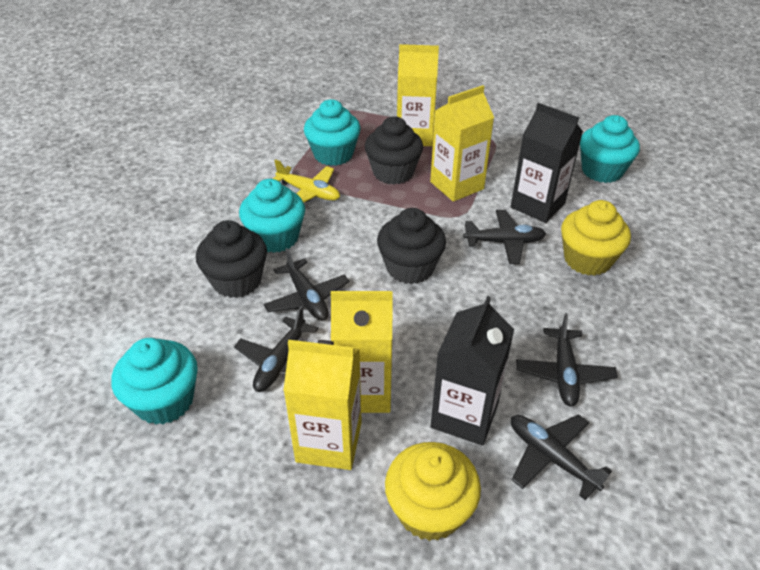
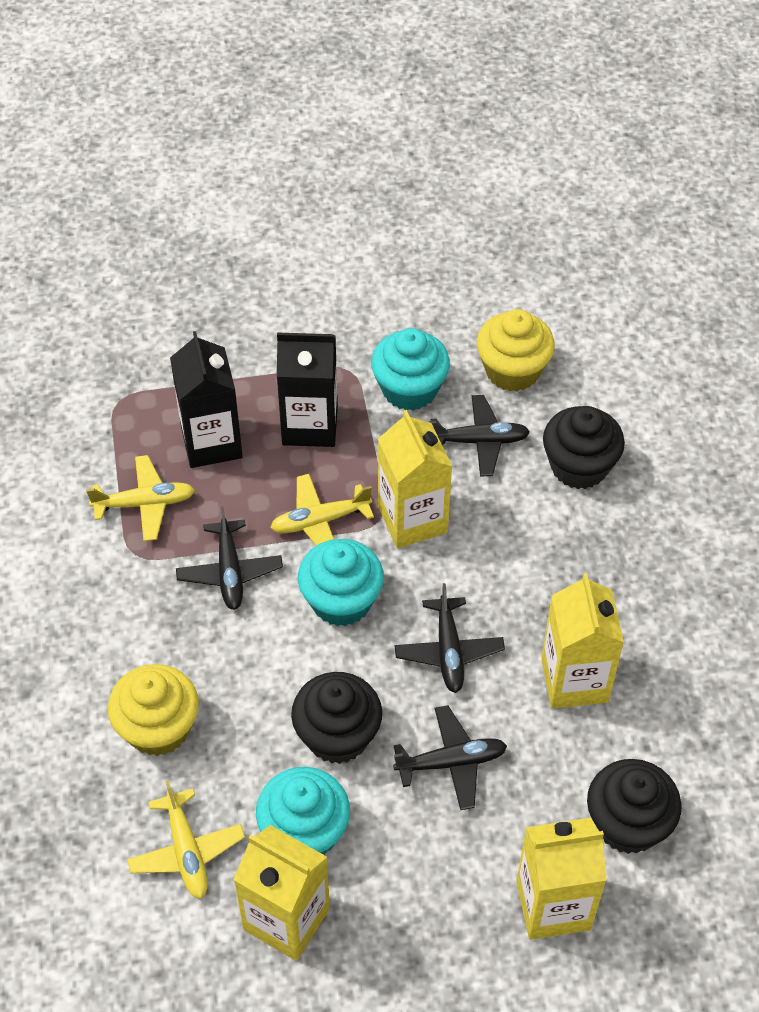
black plane: [234,306,318,392] [264,248,349,321] [463,210,546,264] [511,414,612,500] [516,313,618,407] = 5 -> [176,506,283,610] [393,705,507,810] [395,583,505,693] [428,395,530,477] = 4
turquoise cupcake: [112,338,198,425] [239,179,305,253] [304,99,361,166] [580,115,640,183] = 4 -> [256,767,350,855] [298,539,384,626] [371,328,450,410] = 3
yellow plane: [273,159,340,203] = 1 -> [86,455,195,541] [127,780,245,899] [270,474,374,546] = 3

